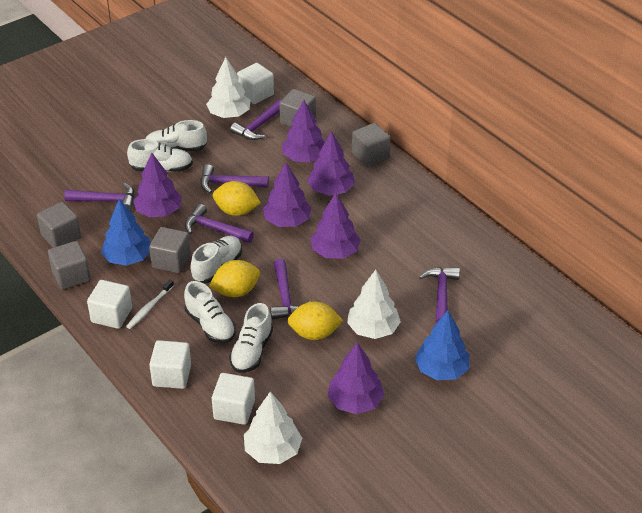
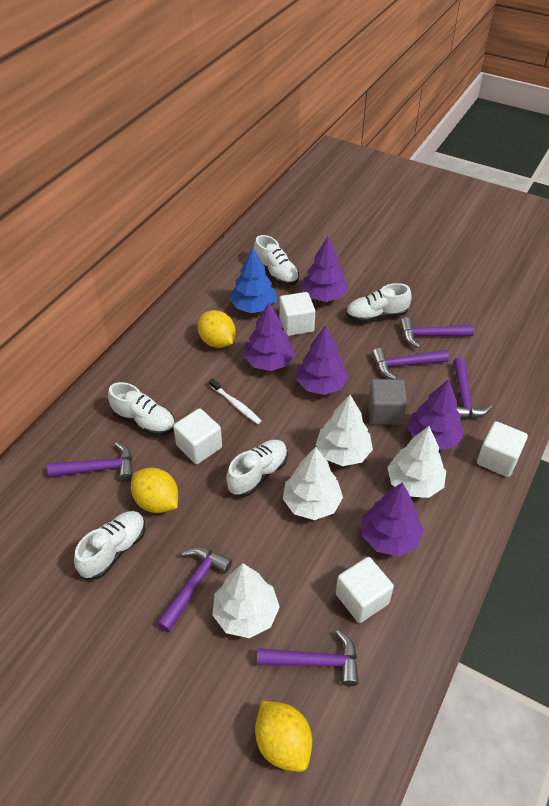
blue tree: [101,199,150,266] [415,311,470,380] = 2 -> [230,247,277,313] = 1
grey cube: [37,202,81,248] [48,241,90,290] [149,227,191,273] [279,89,316,127] [352,123,390,167] = 5 -> [368,379,407,425] = 1
purple tree: [133,153,182,218] [263,162,312,227] [282,100,325,162] [307,131,355,196] [310,193,361,259] [327,342,384,414] = 6 -> [244,303,295,371] [296,325,349,395] [301,237,349,302] [362,482,424,557] [407,379,464,450] = 5
white tree: [206,57,250,118] [244,392,302,464] [347,270,401,339] = 3 -> [212,563,280,638] [283,447,343,520] [316,395,373,466] [387,426,446,498] = 4

